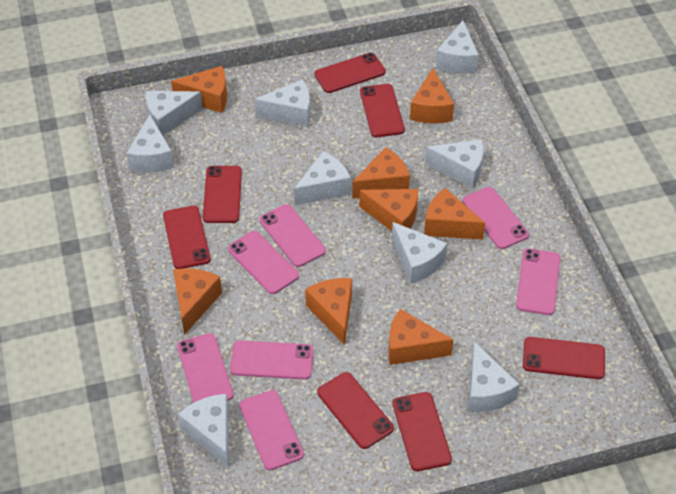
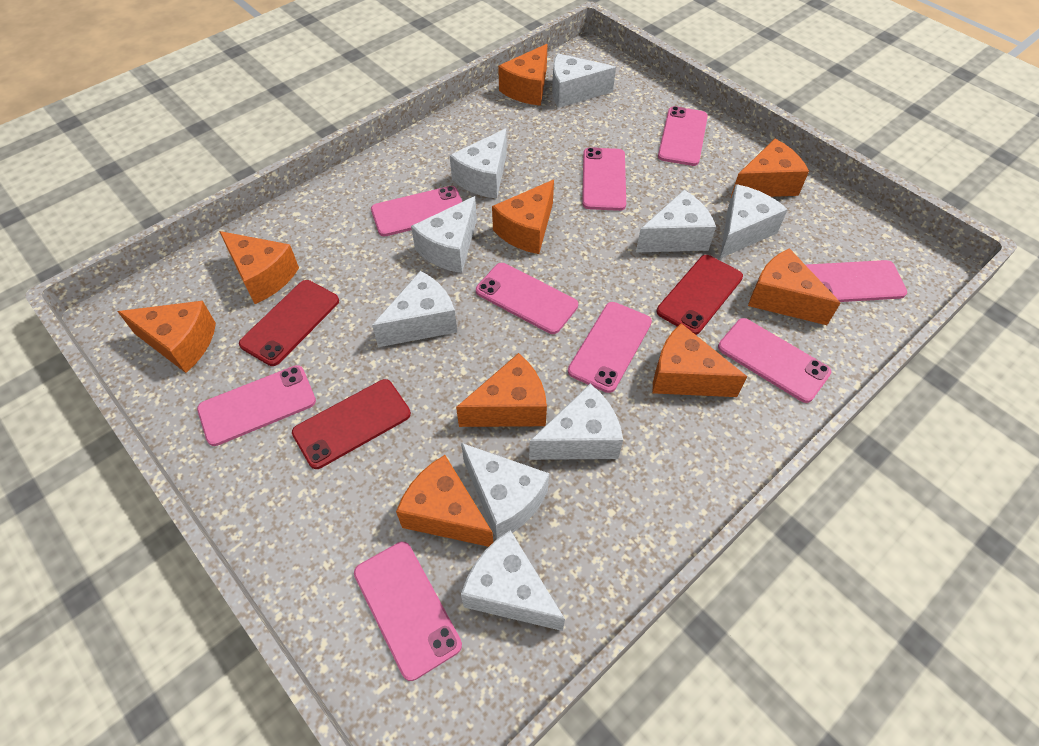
orange cheese: [171,66,227,113] [173,268,222,335] [305,278,352,345] [352,147,410,199] [359,189,418,231] [388,309,454,365] [410,68,454,123] [424,188,485,240] = 8 -> [117,301,216,373] [219,231,299,304] [396,455,493,547] [456,353,547,427] [492,180,554,254] [498,44,548,106] [652,323,747,397] [731,139,809,197] [748,248,840,325] = 9
pink phone: [177,333,233,403] [228,231,299,294] [230,340,314,379] [239,390,304,470] [259,204,326,267] [463,187,529,249] [516,248,560,315] = 7 -> [197,365,316,446] [354,542,462,681] [371,186,463,236] [476,263,578,334] [568,302,652,393] [582,147,626,211] [658,106,708,166] [718,318,831,403] [806,260,907,302] = 9
red phone: [163,206,211,269] [203,166,242,223] [314,53,386,93] [317,372,394,449] [360,84,405,137] [393,392,452,471] [523,337,605,379] = 7 -> [239,280,339,366] [292,379,411,469] [657,255,743,335] = 3

